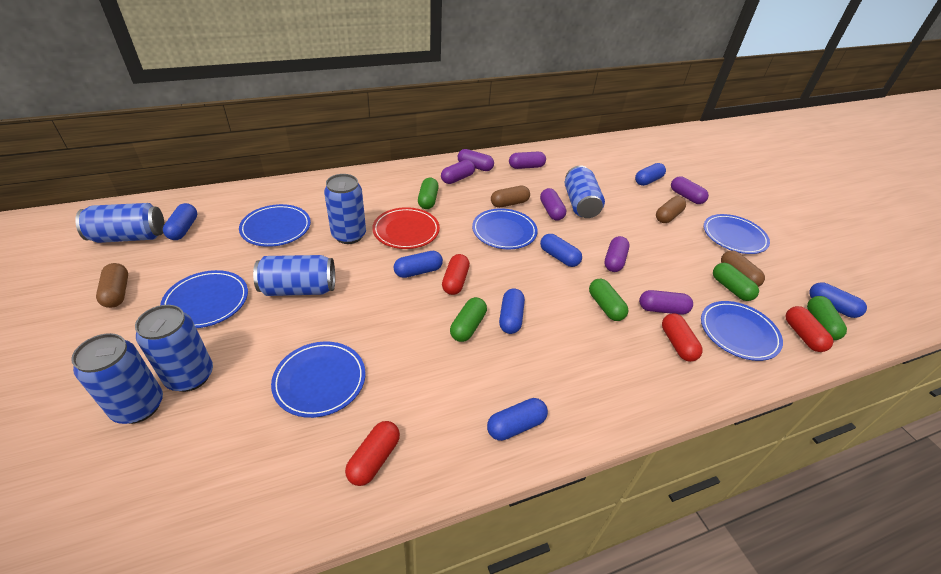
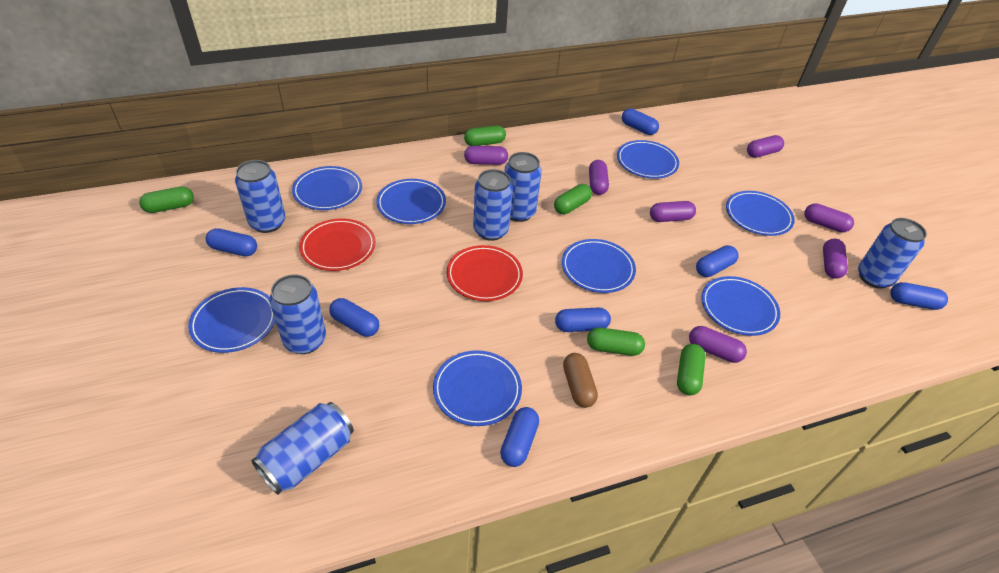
blue plate: [160,270,248,328] [239,204,311,247] [271,341,365,418] [472,208,538,249] [701,301,783,361] [704,214,770,254] = 6 -> [188,287,275,353] [292,166,362,210] [376,179,446,224] [433,350,522,426] [562,239,636,293] [617,140,679,179] [701,276,780,336] [726,191,795,236] = 8
brown capsule: [96,263,128,308] [491,186,530,208] [656,196,686,223] [721,250,765,287] = 4 -> [563,353,598,408] = 1
red capsule: [345,421,400,486] [442,254,470,295] [662,313,703,362] [785,306,834,352] = 4 -> none = 0
red plate: [372,207,440,249] = 1 -> [299,218,376,271] [447,245,523,301] = 2

